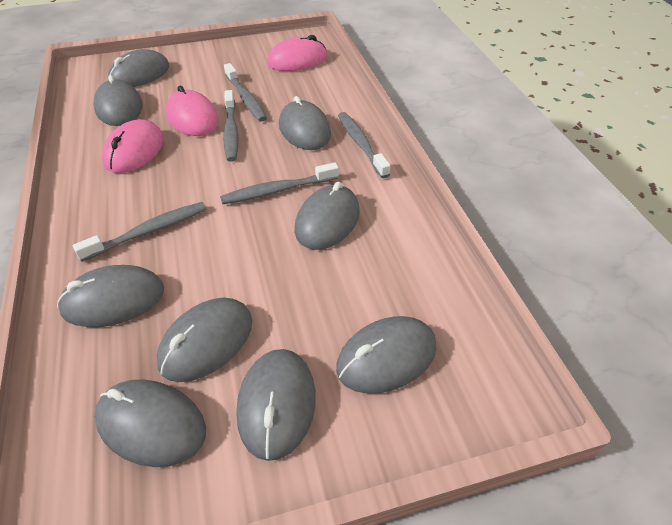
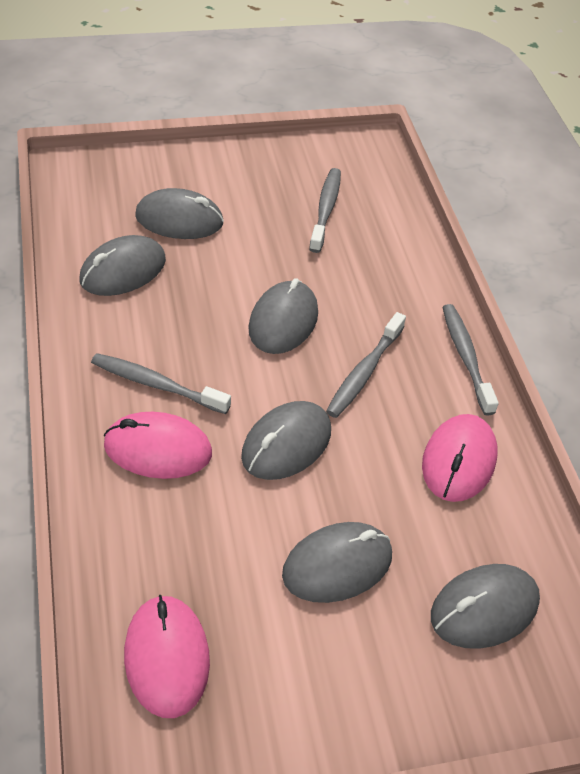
grey mouse: [57,265,164,327] [93,75,143,126] [94,379,206,467] [108,49,169,87] [157,297,252,382] [236,349,316,461] [279,96,331,150] [295,182,360,250] [336,316,437,394] = 9 -> [80,235,166,296] [135,188,224,239] [241,401,331,480] [248,278,318,354] [282,522,392,603] [431,564,540,649] = 6
grey toothbrush: [73,202,206,262] [220,162,339,204] [223,90,238,162] [224,63,267,122] [338,112,390,178] = 5 -> [91,353,231,414] [309,168,341,253] [326,312,406,418] [442,304,499,416] = 4

